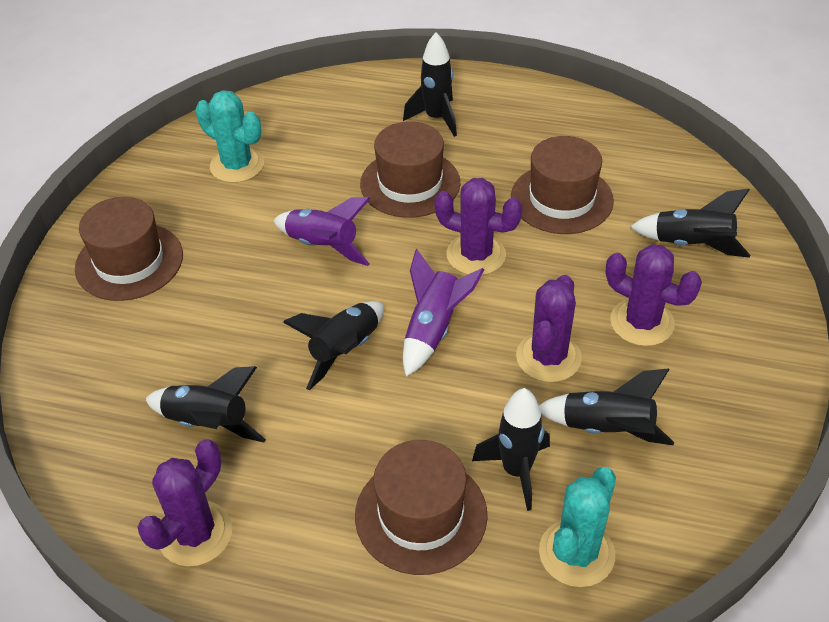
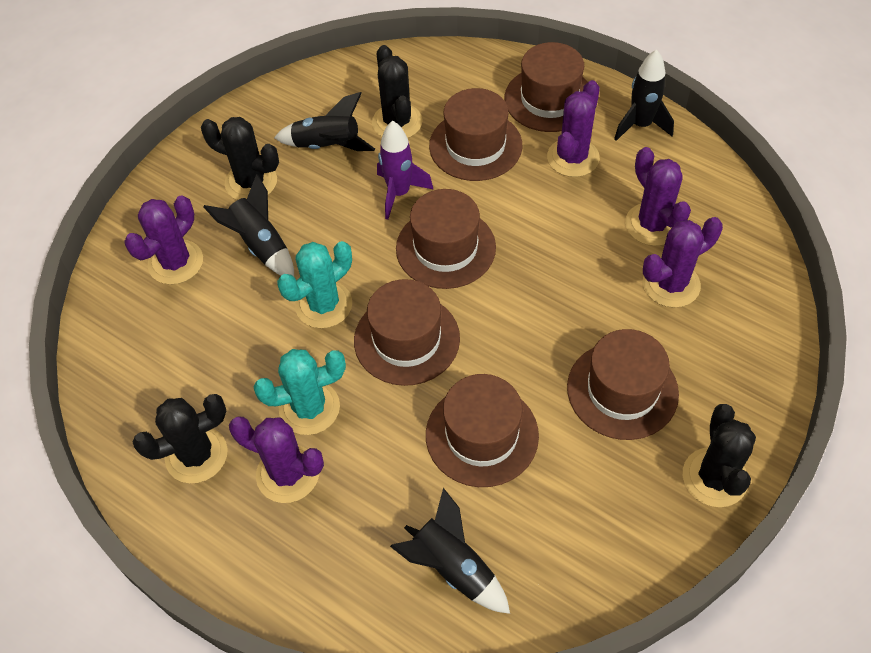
black cactus: none = 0 -> [133,394,228,483] [201,117,279,200] [372,45,423,138] [683,404,756,507] = 4
black rocket: [145,366,266,443] [283,301,384,390] [403,33,457,137] [472,388,550,511] [539,368,674,445] [630,189,750,258] = 6 -> [203,174,294,277] [274,92,375,151] [390,488,510,614] [614,50,674,141] = 4
brown hat: [75,197,183,301] [355,440,488,575] [360,121,460,218] [511,136,614,234] = 4 -> [354,279,460,386] [396,189,496,289] [426,374,539,487] [429,88,522,181] [504,42,588,132] [567,329,679,440] = 6
purple cactus: [137,439,232,567] [434,178,522,275] [516,275,582,382] [606,244,702,346] = 4 -> [124,196,203,285] [229,417,324,503] [547,80,600,177] [625,147,691,246] [643,217,723,308] = 5
purple rocket: [273,197,371,266] [403,249,484,377] = 2 -> [377,121,434,219] = 1

